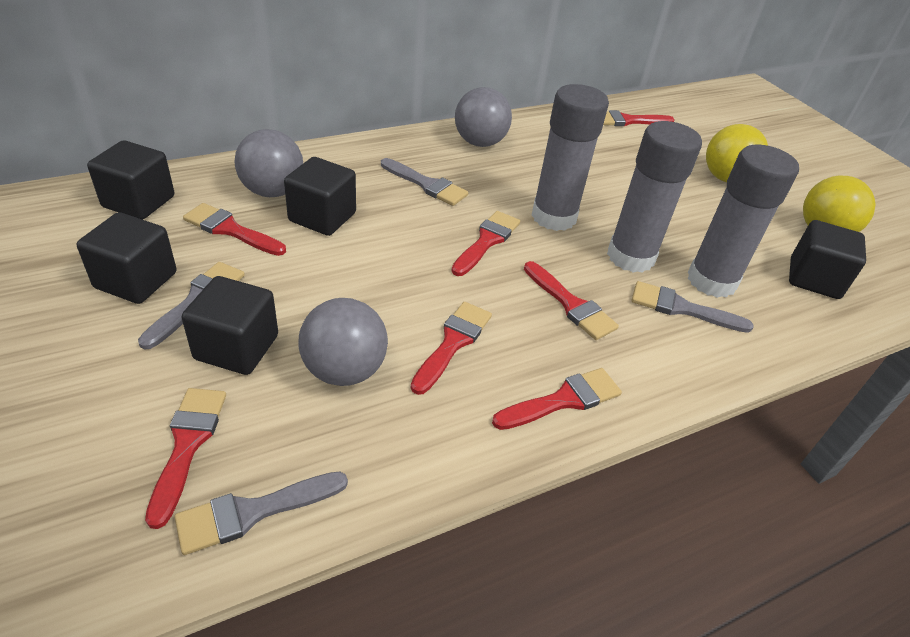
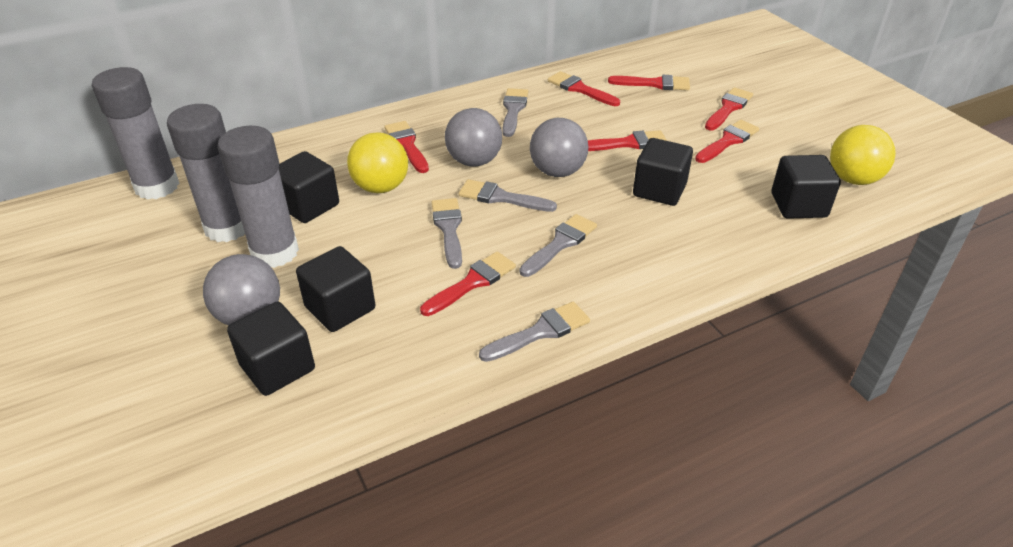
grey brush: [138,262,245,350] [175,471,348,555] [381,158,468,206] [632,281,754,333] = 4 -> [432,198,462,269] [459,179,557,212] [479,301,590,362] [502,88,528,137] [520,214,597,277] = 5

